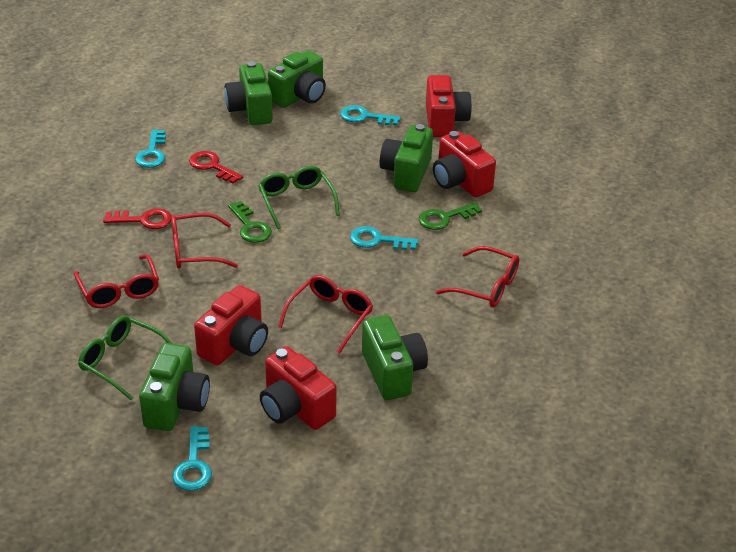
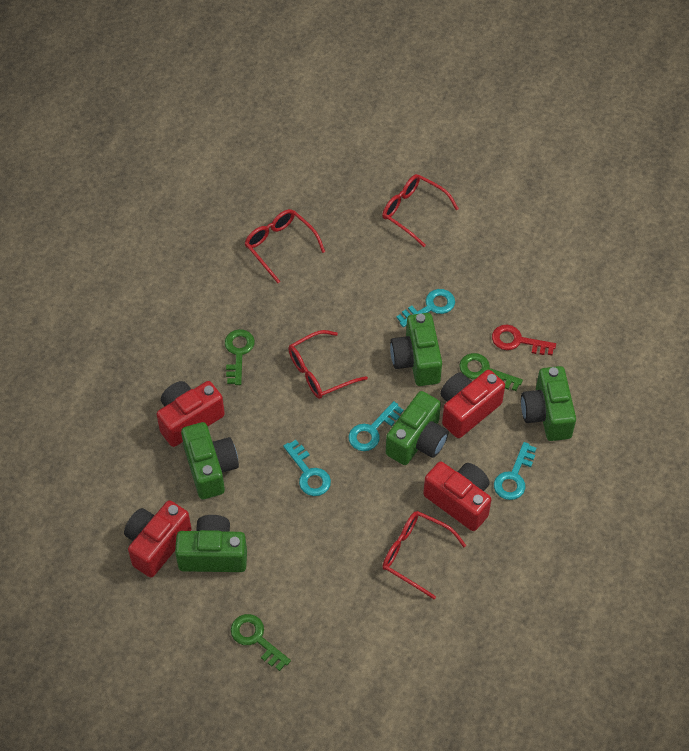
green glasses: [78,316,172,400] [258,166,340,229] = 2 -> none = 0
green key: [228,201,272,243] [419,202,482,230] = 2 -> [225,329,255,385] [231,614,291,671] [459,353,523,391] = 3
red key: [103,208,172,229] [189,151,243,184] = 2 -> [492,325,556,355] = 1

